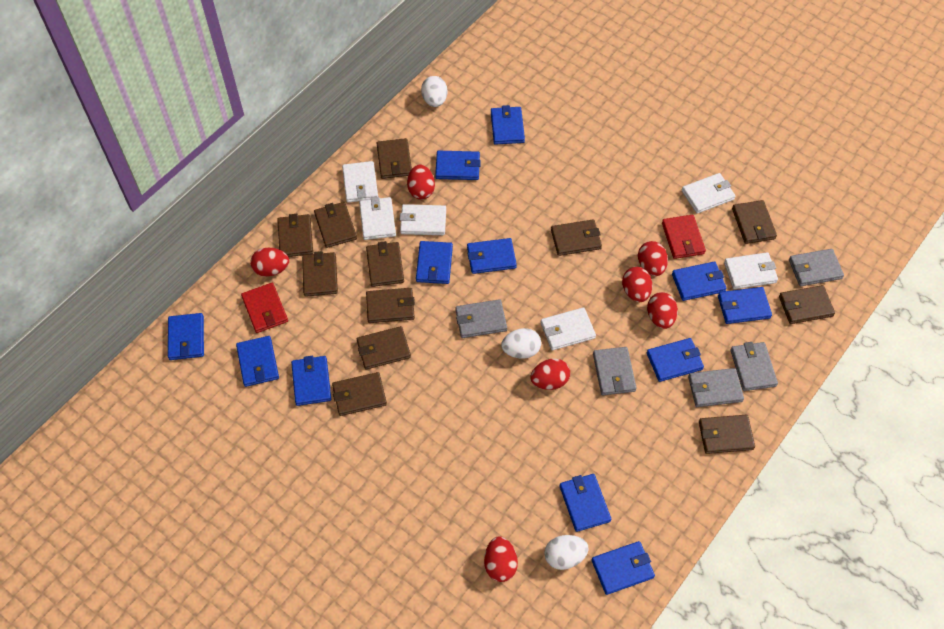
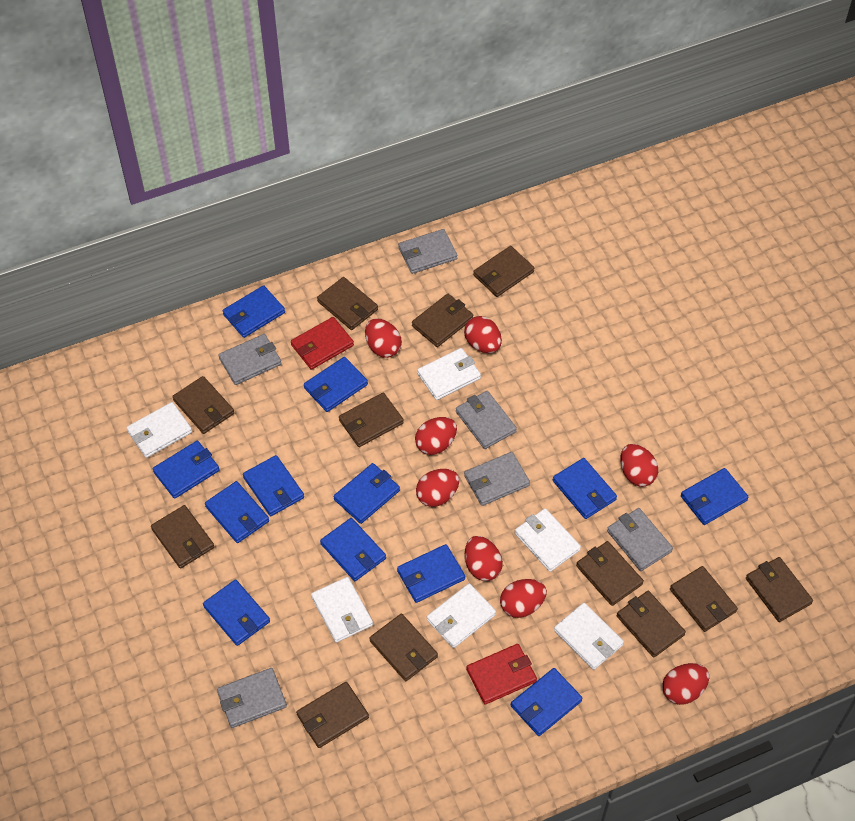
grey wallet: [455,299,507,338] [593,347,637,395] [688,368,744,407] [730,342,778,391] [789,249,844,286] = 5 -> [217,668,287,728] [219,334,282,385] [398,229,457,274] [456,391,517,449] [464,452,530,506] [607,508,673,571] = 6
red egg: [250,248,289,277] [407,165,435,200] [484,537,518,582] [530,359,570,390] [622,267,652,302] [638,241,668,276] [647,292,678,329] = 7 -> [365,318,402,358] [415,417,457,455] [416,469,459,507] [464,316,502,353] [465,536,503,581] [500,579,547,618] [620,444,658,487] [662,663,709,705] = 8
white egg: [421,76,447,107] [501,328,541,359] [544,535,589,570] = 3 -> none = 0

